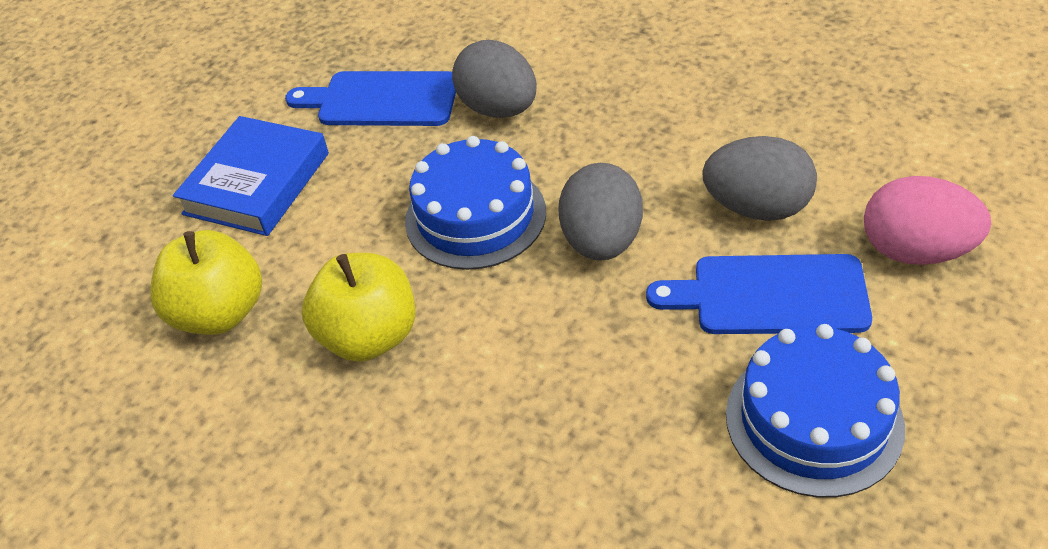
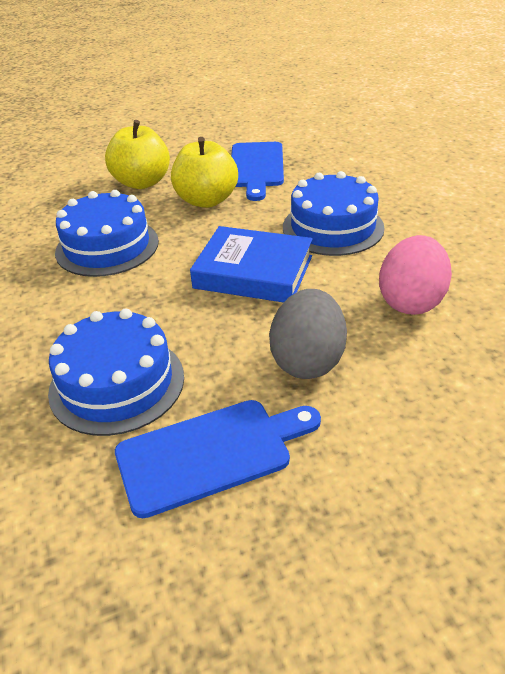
blue cake: [405,136,546,270] [726,324,905,498] = 2 -> [48,308,184,436] [55,190,159,277] [283,171,385,256] = 3
grey egg: [452,40,537,118] [558,163,643,261] [702,136,817,221] = 3 -> [269,289,347,379] = 1

